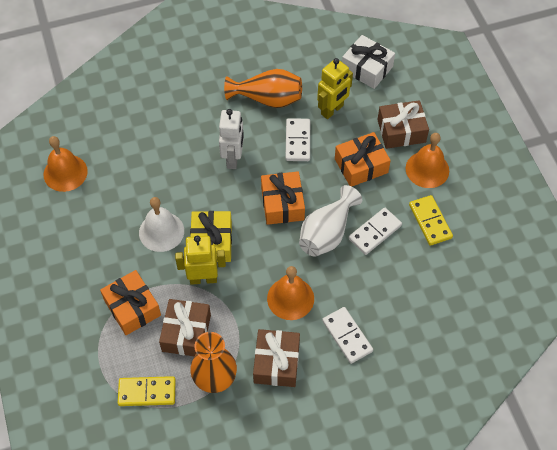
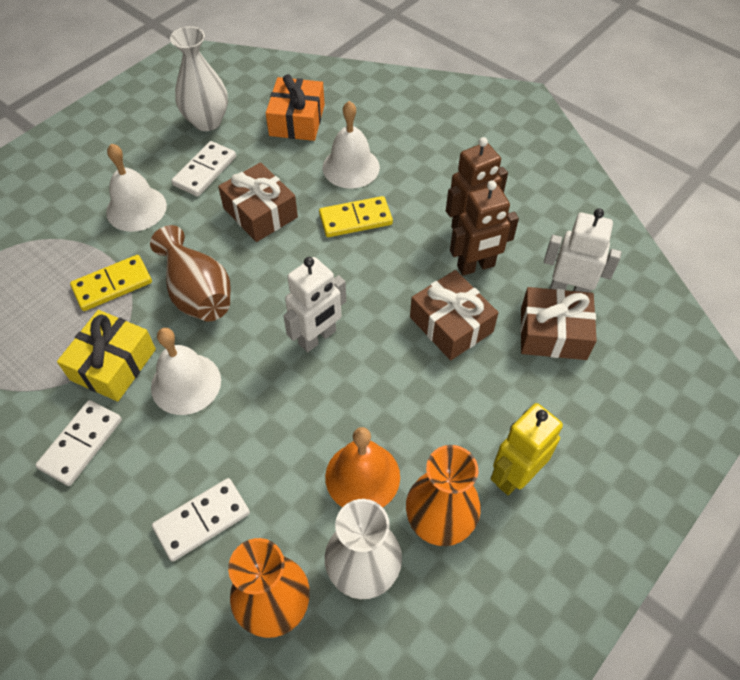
brown robot: none = 0 -> [446,137,508,229] [450,181,519,276] = 2
brown vase: none = 0 -> [150,225,231,322] = 1
orange bell: [44,136,88,192] [267,266,314,320] [406,133,449,188] = 3 -> [325,427,400,507] = 1
orange gift: [100,270,161,335] [261,171,305,225] [335,132,391,186] = 3 -> [266,74,325,141] = 1
white bell: [139,197,184,252] = 1 -> [106,144,167,232] [151,328,221,415] [323,101,380,188] = 3
white gift: [342,35,395,89] = 1 -> none = 0
white robot: [219,109,244,169] = 1 -> [283,257,346,352] [544,209,621,292] = 2
white vase: [299,185,362,257] = 1 -> [170,26,228,131] [325,499,402,599] = 2
yellow robot: [175,236,226,285] [317,58,353,119] = 2 -> [490,403,563,496] = 1

